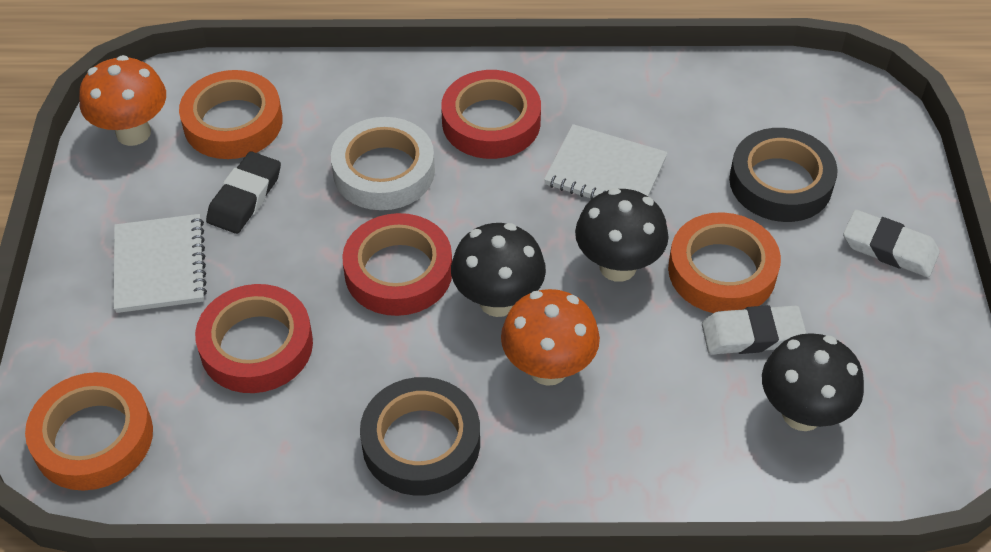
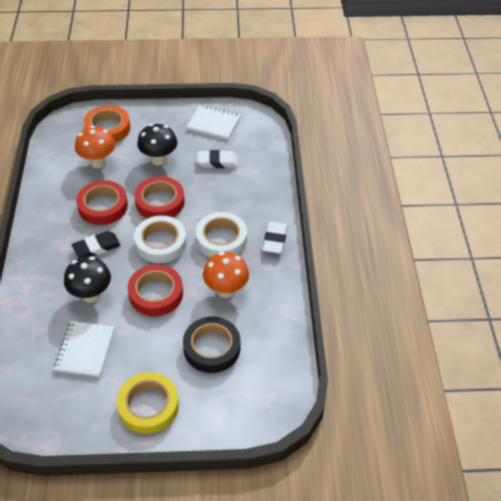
black mushroom: [451,223,546,317] [575,188,669,282] [762,333,864,431] = 3 -> [64,256,111,303] [137,124,177,165] = 2
black tape: [360,377,480,495] [729,128,838,222] = 2 -> [183,317,241,373] = 1
orange tape: [25,372,153,491] [179,70,283,159] [668,212,781,313] = 3 -> [84,105,131,143] = 1
white tape: [331,117,435,210] = 1 -> [134,216,187,263] [196,212,247,257] = 2
yellow tape: none = 0 -> [117,372,179,434] = 1

